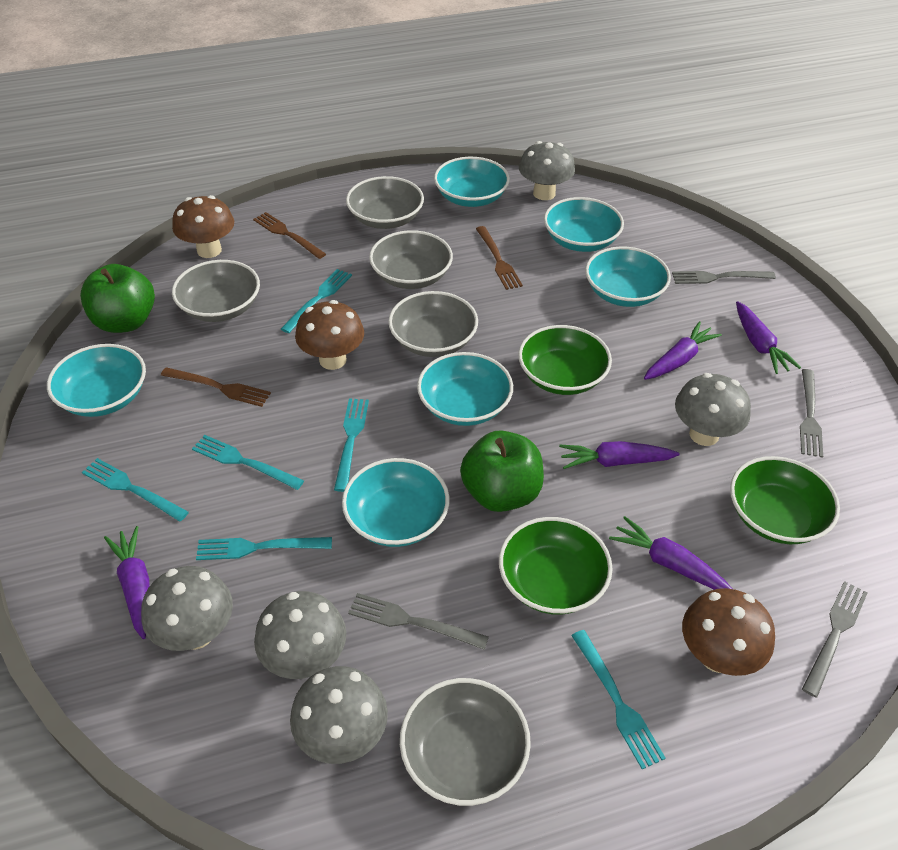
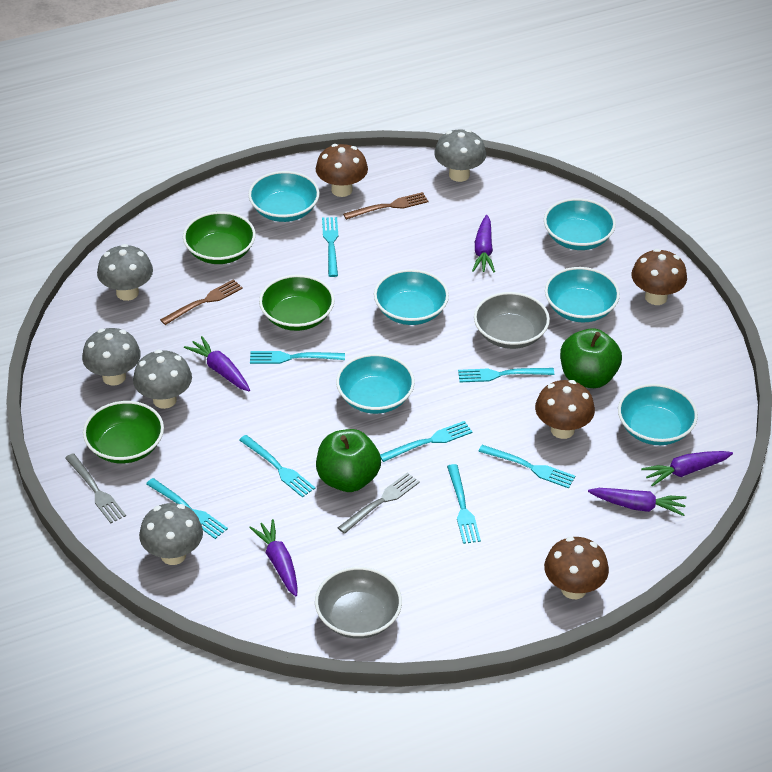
brown fork: [161,367,271,407] [253,212,326,259] [476,226,523,290] = 3 -> [160,279,243,325] [343,192,429,220] = 2
brown mushroom: [172,195,234,258] [295,300,364,370] [682,588,775,676] = 3 -> [316,144,368,197] [535,380,595,439] [544,537,609,599] [632,249,687,305] = 4
grey bowl: [172,260,260,322] [346,176,424,229] [369,230,453,289] [388,291,478,357] [400,678,531,806] = 5 -> [315,567,402,639] [474,292,550,349] = 2
grey fork: [348,593,489,650] [672,271,776,284] [800,369,823,458] [802,581,868,698] = 4 -> [65,453,126,523] [338,472,420,534] = 2
turquoise fork: [82,458,189,522] [192,435,304,490] [196,537,332,560] [281,269,352,333] [334,398,369,492] [571,630,666,769] = 6 -> [146,478,228,539] [239,435,315,497] [250,351,345,364] [322,217,338,277] [380,421,473,462] [447,464,481,544] [458,368,554,383] [478,445,575,488] = 8

